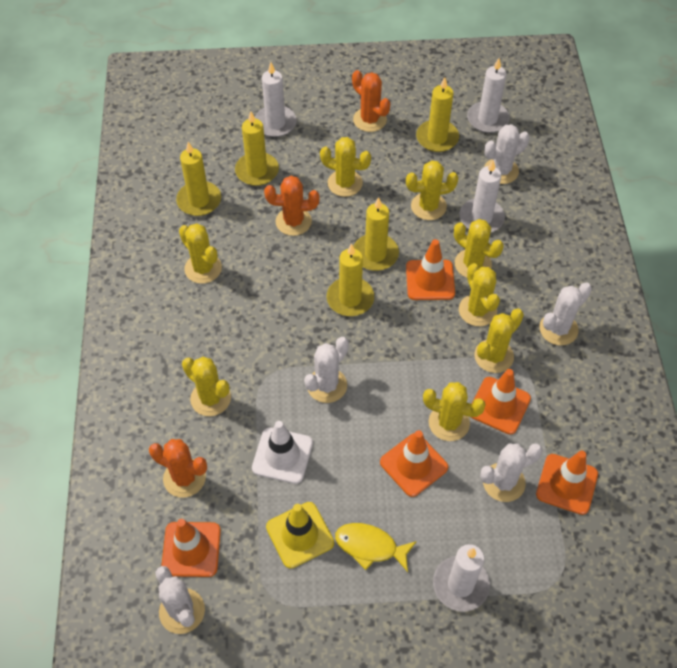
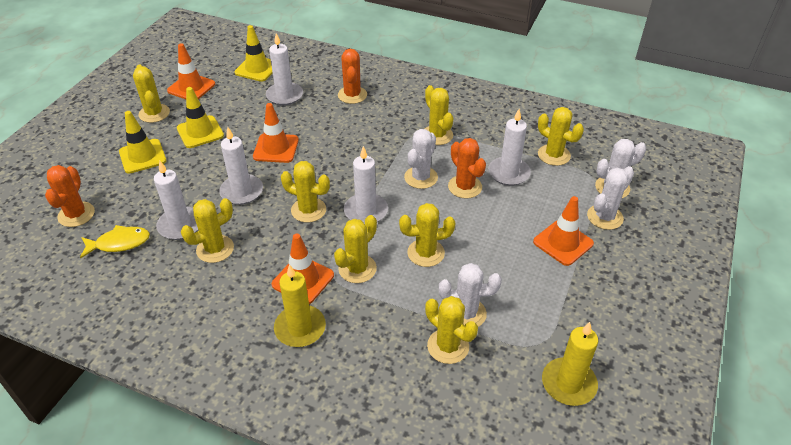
orange traffic cone: [161,519,221,577] [380,430,448,497] [406,239,455,300] [471,369,531,435] [536,451,598,515] = 5 -> [167,43,215,99] [253,103,299,163] [272,233,334,304] [533,196,594,266] = 4
white cactus: [155,566,205,634] [304,337,349,403] [480,443,543,502] [484,124,530,184] [539,282,592,345] = 5 -> [404,129,438,189] [439,263,502,327] [587,166,634,230] [595,139,646,198] = 4
white candle: [255,62,297,137] [433,544,490,612] [459,160,505,232] [467,58,510,133] = 4 -> [154,160,198,240] [219,127,263,205] [266,33,303,106] [344,146,388,224] [488,109,531,186] = 5
white traffic cone: [252,421,313,484] = 1 -> none = 0
yellow candle: [176,142,221,216] [235,112,279,186] [327,244,374,316] [353,197,399,271] [416,77,459,152] = 5 -> [274,264,326,347] [542,322,598,406] = 2
yellow traffic cone: [266,502,334,569] = 1 -> [119,111,167,174] [177,87,224,148] [234,25,273,82] = 3

